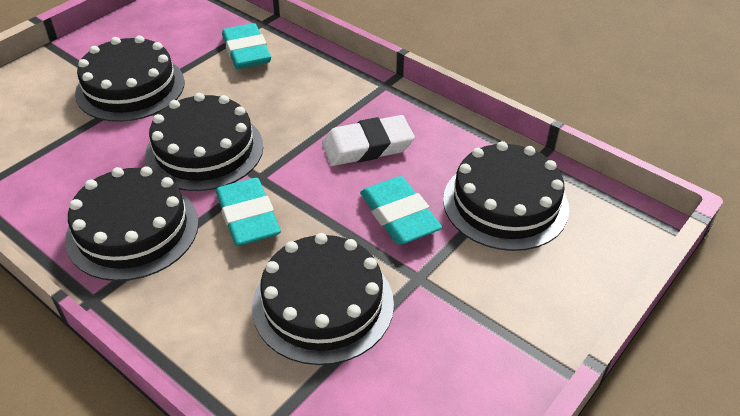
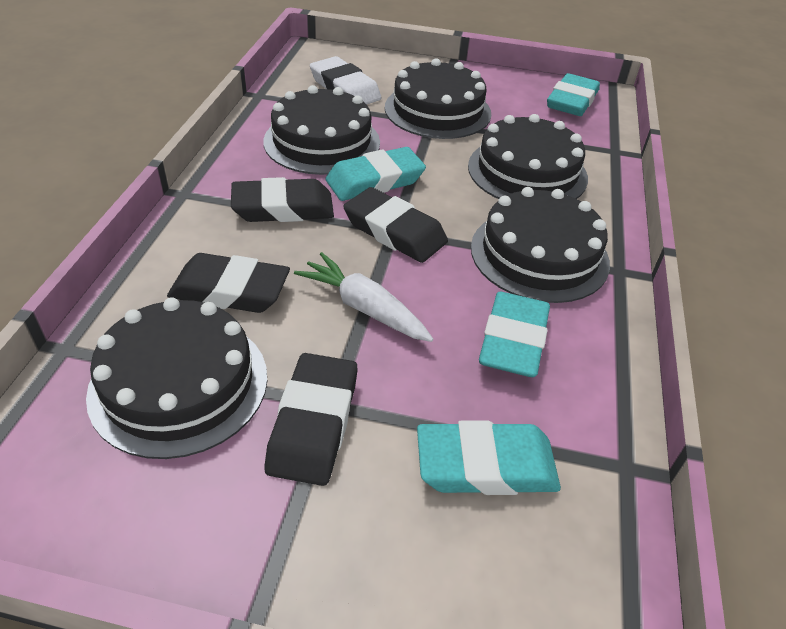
black eraser: none = 0 -> [167,253,290,313] [231,177,334,222] [264,353,358,486] [343,187,448,263] = 4
turquoise eraser: [216,178,281,246] [222,23,271,69] [360,176,442,245] = 3 -> [325,147,426,201] [417,421,561,495] [479,292,550,377] [547,73,600,116] = 4
white carrot: none = 0 -> [294,252,433,342] = 1

